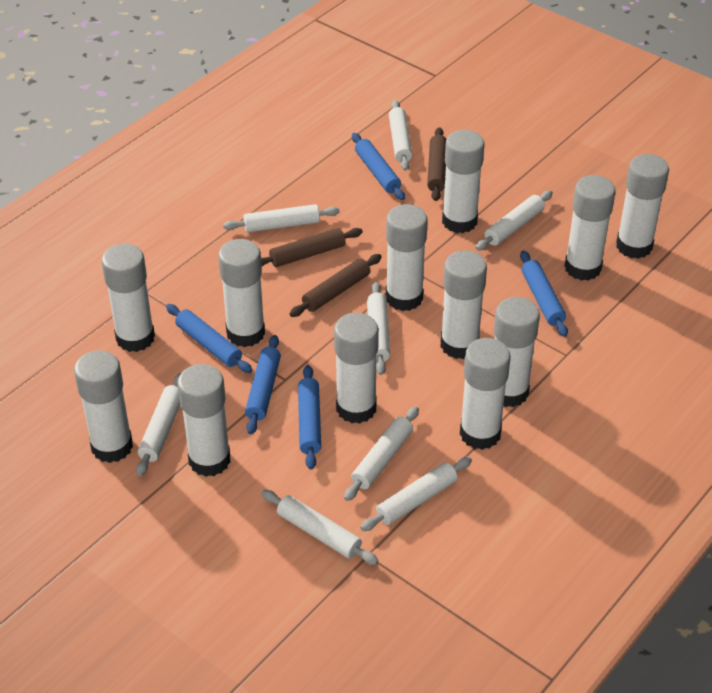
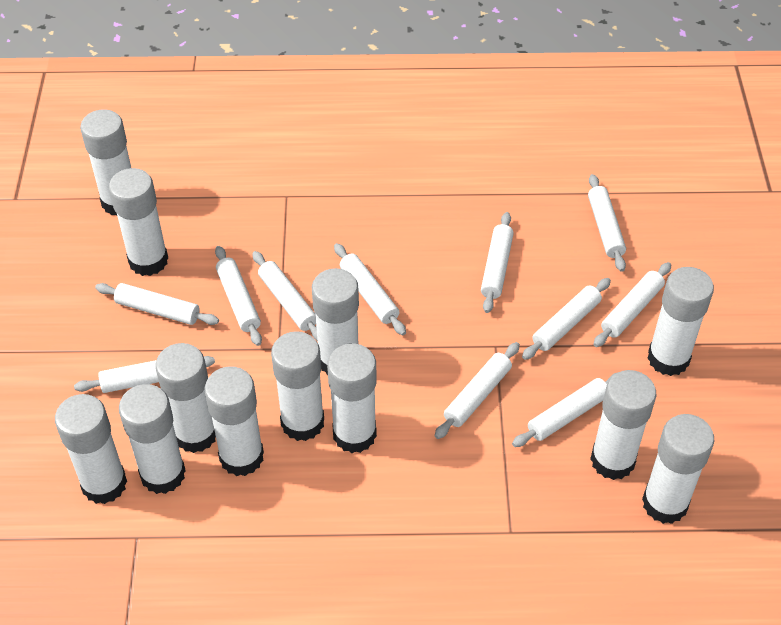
blue rolling pin: [166,304,252,373] [245,335,281,435] [298,365,321,469] [352,133,405,200] [520,250,568,337] = 5 -> none = 0
brown rolling pin: [261,228,363,267] [290,254,382,317] [427,127,446,201] = 3 -> none = 0
white rolling pin: [136,373,181,476] [223,204,340,232] [262,490,379,565] [344,406,419,501] [360,457,472,531] [367,282,390,375] [389,100,412,171] [476,190,553,250] = 8 -> [74,356,215,393] [95,283,219,325] [215,246,262,346] [252,251,317,340] [334,243,406,335] [435,342,520,439] [481,212,514,313] [512,373,616,447] [522,278,611,360] [588,174,626,272] [593,262,671,347] = 11

